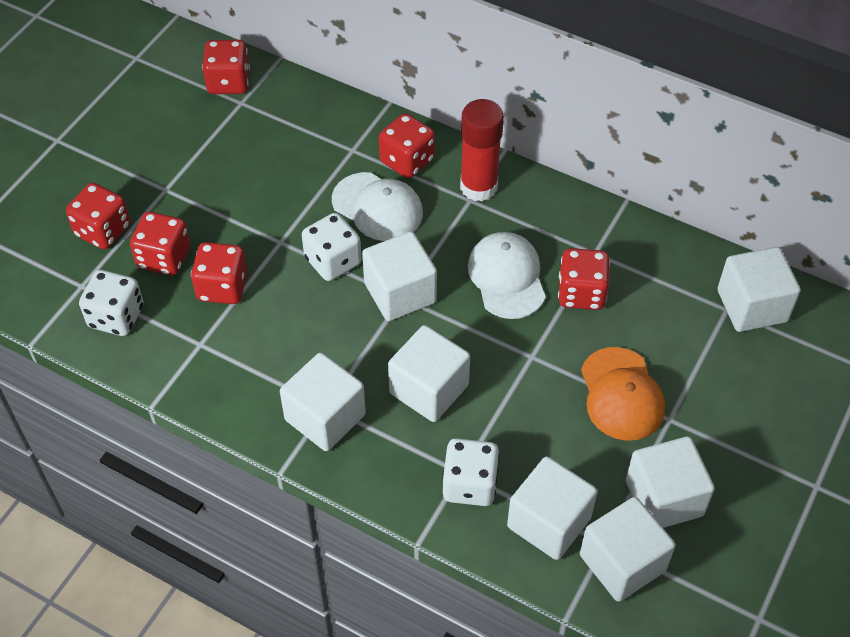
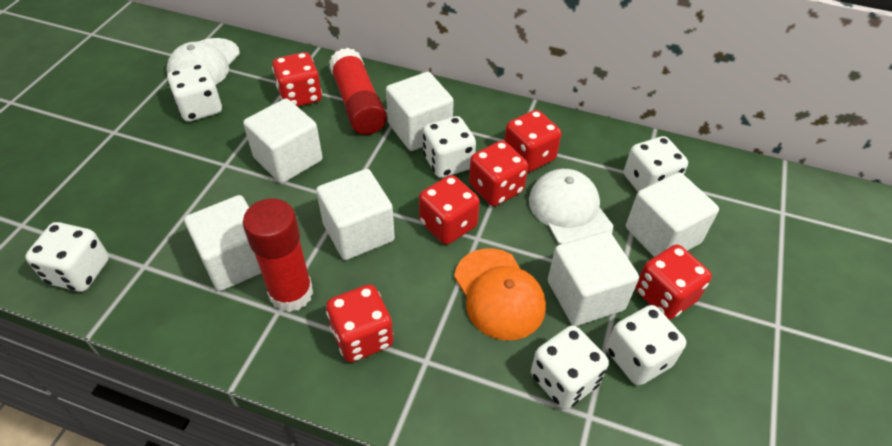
red glue stick: [460,99,504,201] = 1 -> [243,198,313,312] [329,48,387,135] = 2
white cube: [280,353,366,451] [362,232,437,321] [388,325,470,422] [507,456,598,560] [580,497,675,602] [626,436,715,528] [718,247,801,332] = 7 -> [184,195,261,291] [243,98,323,183] [316,169,395,260] [386,72,454,151] [548,231,639,326] [626,172,719,257] = 6
white dice: [79,270,144,336] [302,213,362,281] [442,438,500,506] = 3 -> [25,222,109,292] [167,64,222,122] [423,116,476,178] [531,325,609,409] [606,305,686,386] [624,136,688,192] = 6

